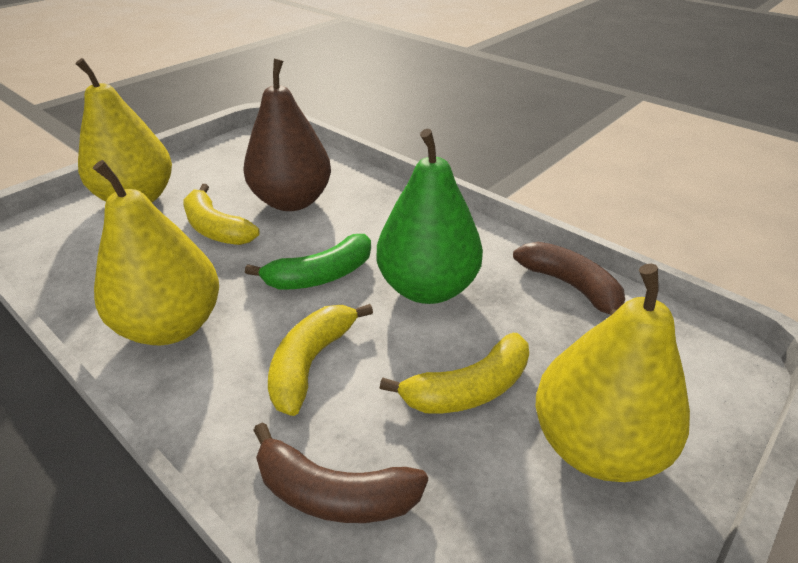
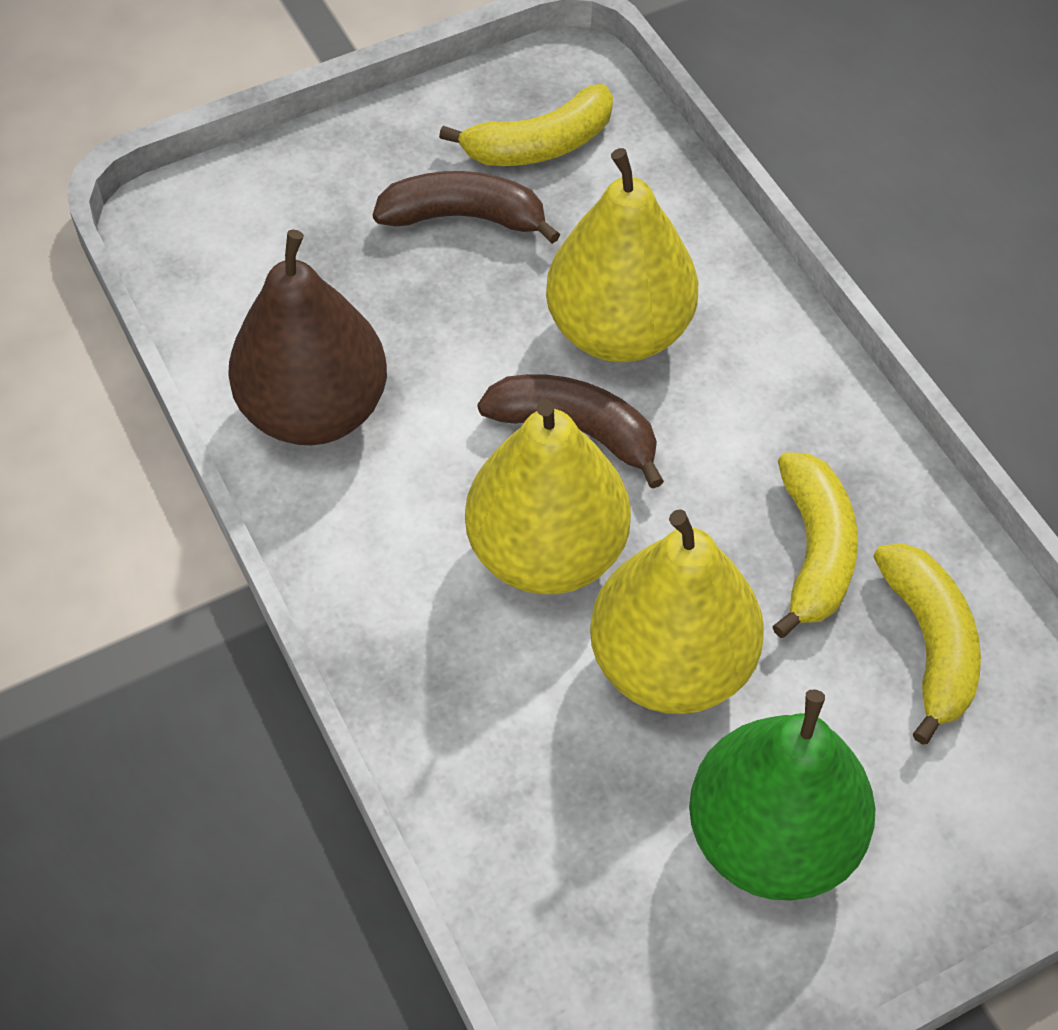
green banana: [245,234,371,290] = 1 -> none = 0

